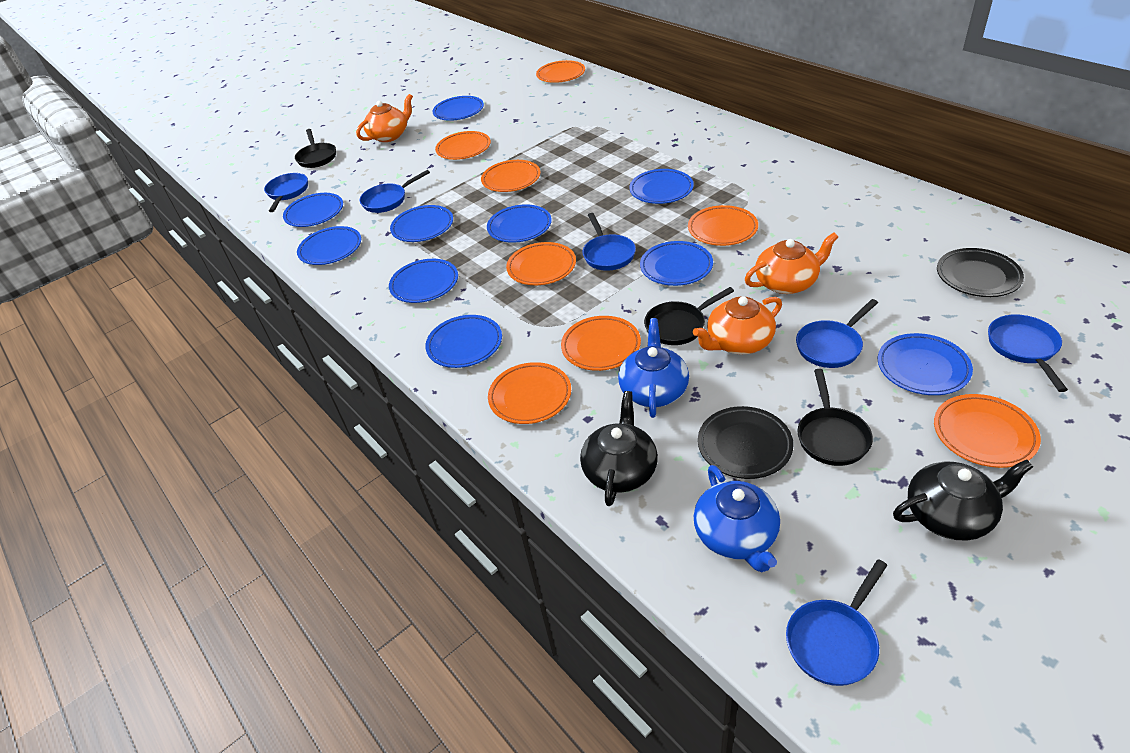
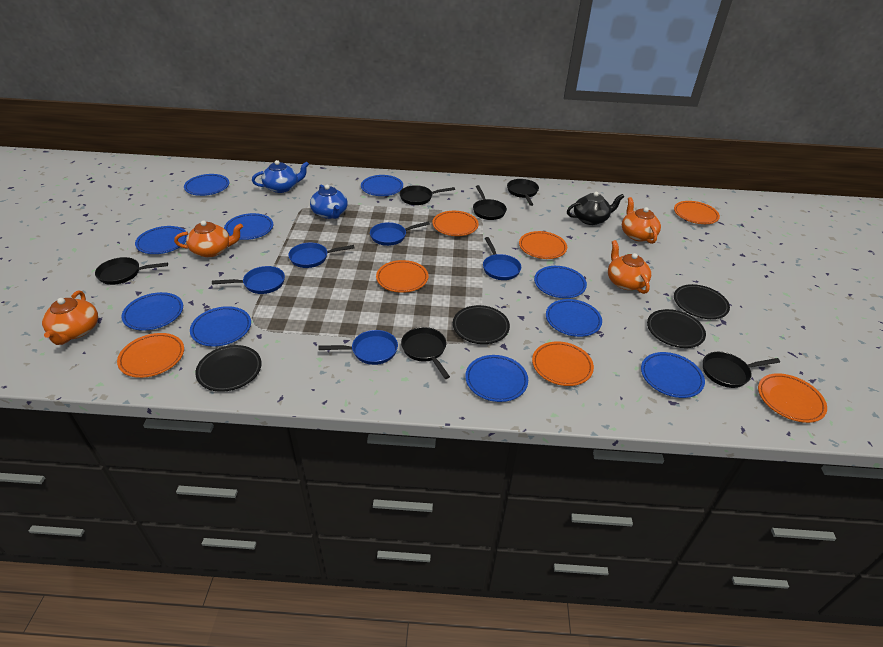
black pan: [295,129,336,168] [644,287,734,345] [798,369,873,466] = 3 -> [95,257,168,285] [399,185,455,205] [401,327,450,379] [473,185,507,220] [507,179,539,206] [703,352,780,388] = 6
black plate: [698,406,793,479] [937,248,1024,297] = 2 -> [195,345,262,392] [453,305,510,344] [647,309,706,348] [674,284,730,319] = 4
black teapot: [580,391,658,506] [893,459,1033,540] = 2 -> [567,192,624,225] = 1
blue pan: [264,173,308,212] [360,170,430,213] [583,213,636,271] [786,559,887,686] [796,299,878,368] [988,314,1068,392] = 6 -> [212,266,285,294] [288,243,354,268] [318,330,398,365] [370,221,430,246] [483,237,521,280] = 5
orange plate: [435,131,491,160] [481,160,540,192] [488,362,571,424] [506,242,576,285] [536,60,585,83] [561,316,641,371] [688,205,758,246] [934,394,1041,468] = 8 -> [117,333,184,378] [376,260,428,293] [432,211,479,236] [519,231,567,259] [532,341,594,386] [674,201,720,224] [758,373,827,423] = 7
orange teapot: [356,94,413,142] [693,296,782,354] [745,232,838,294] = 3 -> [42,290,98,345] [174,221,243,257] [608,240,651,294] [622,197,661,244] = 4

